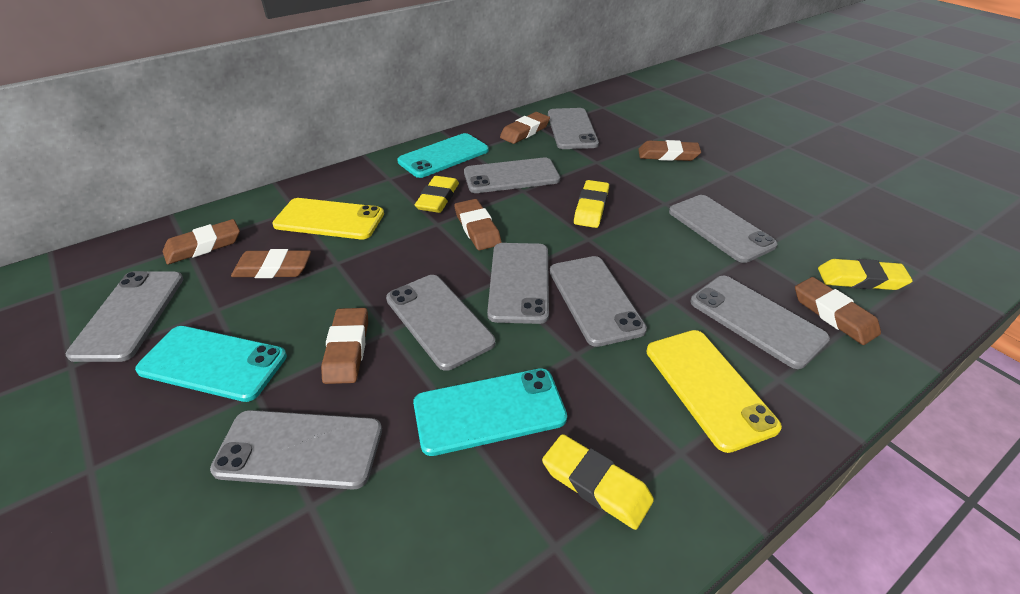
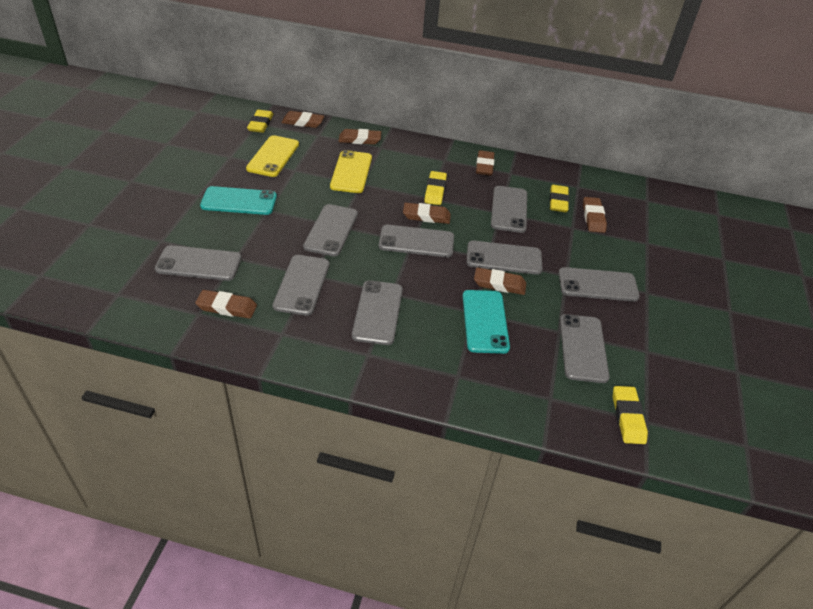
turquoise phone: [135,326,287,402] [397,133,489,178] [413,368,567,456] = 3 -> [200,186,277,215] [463,290,510,354] = 2

